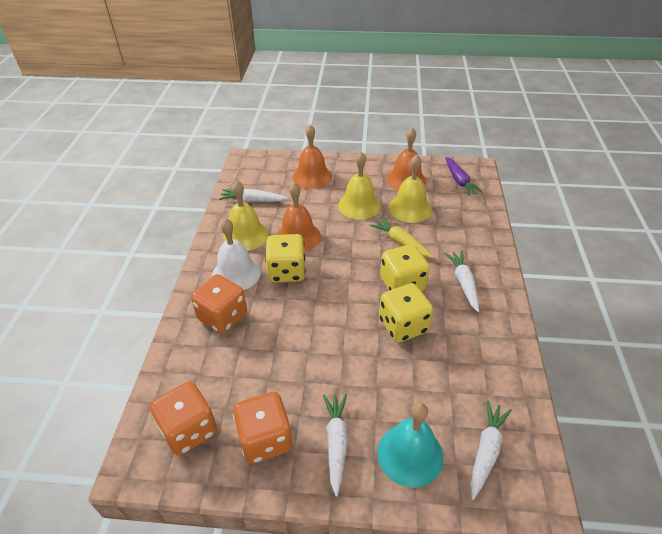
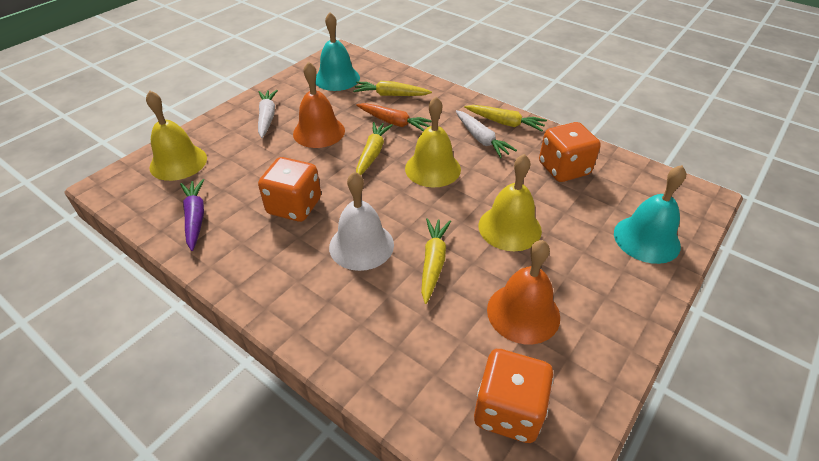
orange bell: [277,182,321,252] [292,124,332,189] [386,128,427,191] = 3 -> [293,62,345,148] [487,240,560,344] = 2
orange carrot: none = 0 -> [356,103,432,131] = 1
turquoise bell: [378,403,444,488] = 1 -> [315,12,360,91] [614,165,686,264] = 2
white carrot: [219,189,289,202] [323,394,348,497] [444,251,479,312] [470,401,512,500] = 4 -> [258,90,278,138] [456,110,517,158] = 2
yellow carrot: [369,217,434,258] = 1 -> [353,81,432,96] [356,122,393,175] [421,218,451,304] [464,105,547,131] = 4
yellow dice: [265,234,306,283] [379,283,433,343] [380,244,430,291] = 3 -> none = 0

